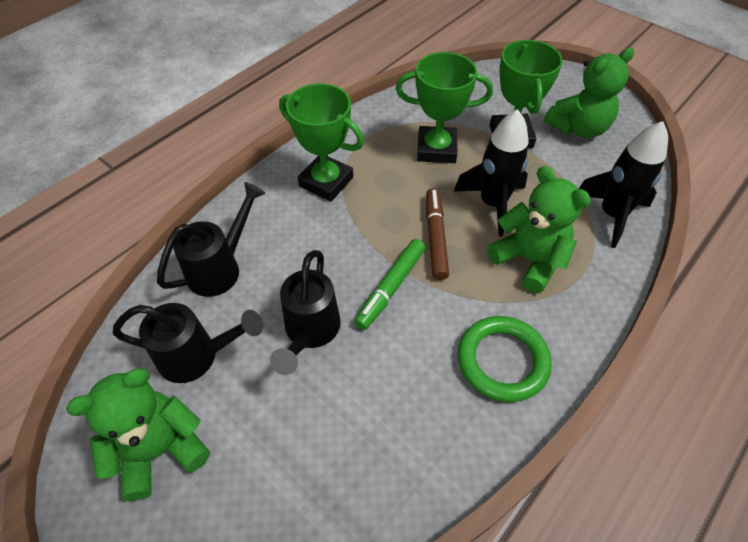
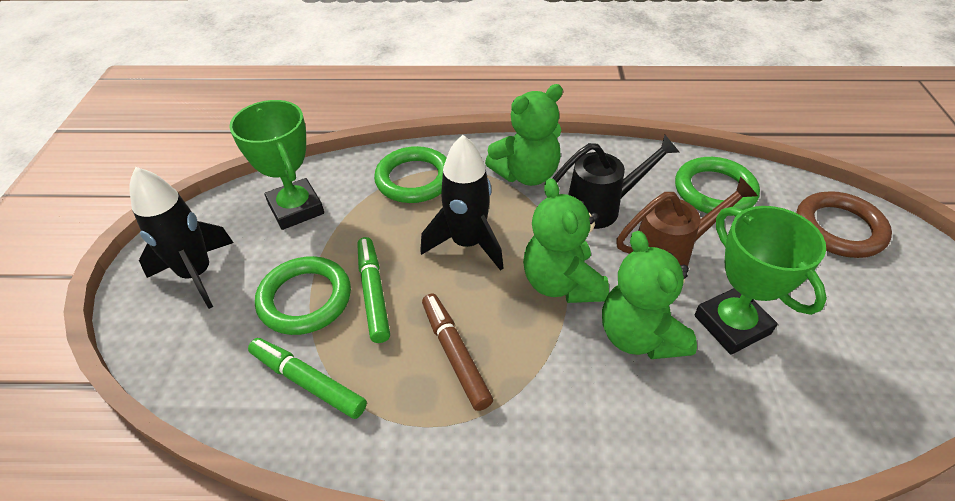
black watering can: [112,303,263,383] [157,182,265,297] [270,250,341,375] = 3 -> [553,135,679,229] = 1
brown ring: none = 0 -> [796,191,892,258] = 1
brown watering can: none = 0 -> [616,177,758,266] = 1
green marker: [354,239,425,330] = 1 -> [248,338,367,419] [357,237,390,343] = 2
green ring: [458,316,552,402] = 1 -> [255,256,351,335] [374,146,447,203] [675,157,760,216] = 3
green trophy: [279,83,364,202] [396,52,493,163] [490,40,563,148] = 3 -> [229,100,324,230] [694,206,827,355] = 2

